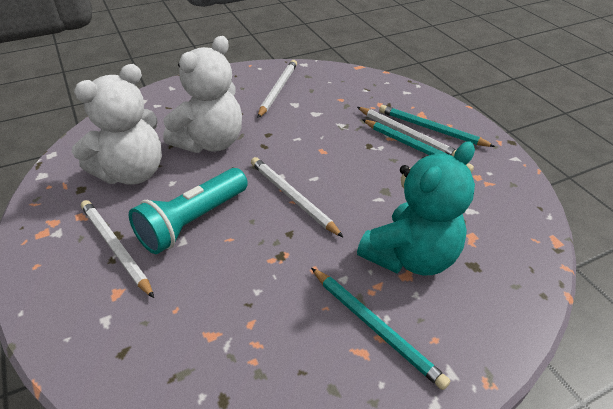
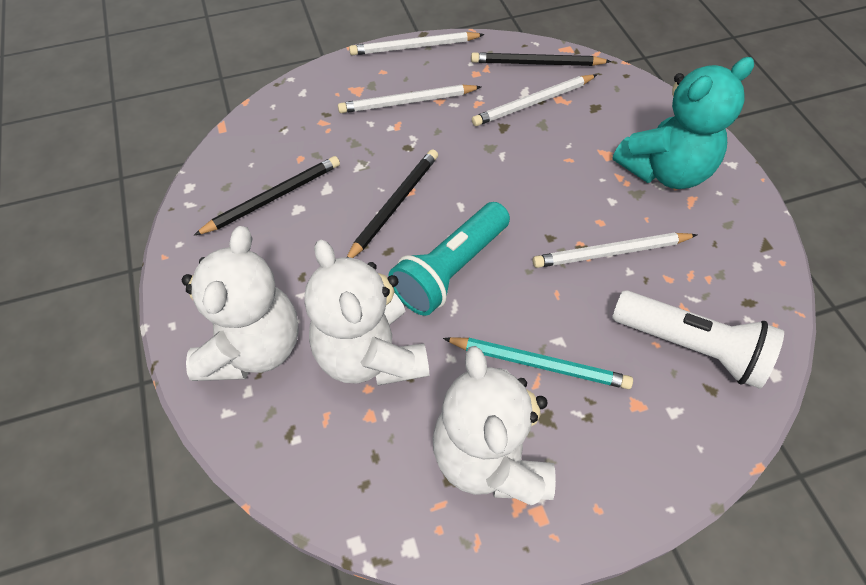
black pencil: none = 0 -> [194,156,340,236] [346,149,438,258] [471,52,611,66] = 3
turquoise pencil: [311,268,450,390] [362,119,474,172] [379,105,495,147] = 3 -> [443,337,633,389] = 1
white flashlight: none = 0 -> [612,290,784,389] = 1
white teddy bear: [72,64,162,185] [163,36,242,153] = 2 -> [182,226,299,381] [304,240,429,386] [433,346,556,505] = 3

